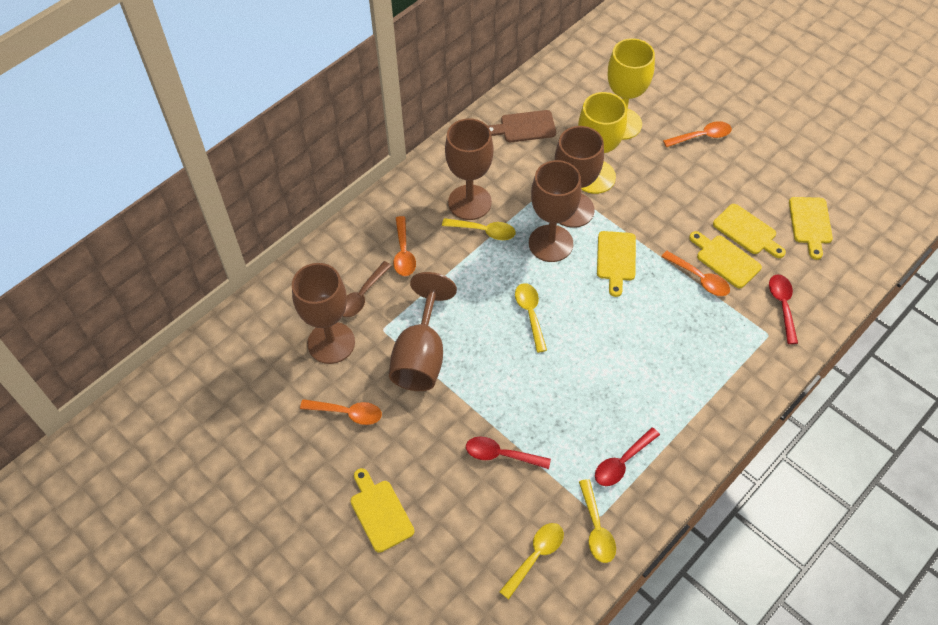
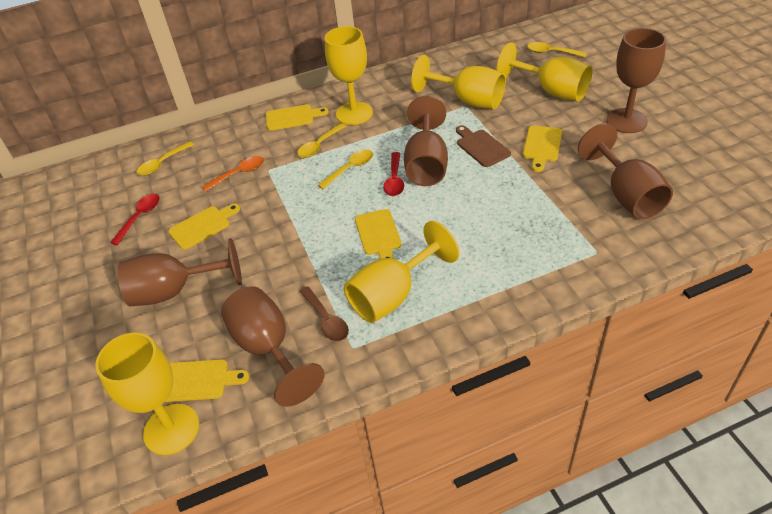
orange spoon: [300,399,382,425] [393,216,416,276] [661,251,730,296] [663,121,732,147] = 4 -> [202,156,264,192] = 1
red spoon: [466,436,551,469] [595,427,660,486] [769,274,798,344] = 3 -> [110,194,160,245] [383,152,404,196] = 2
yellow goblet: [578,92,627,194] [608,38,655,140] = 2 -> [95,332,199,455] [325,26,373,125] [344,221,459,323] [411,55,506,109] [497,42,593,102] = 5

